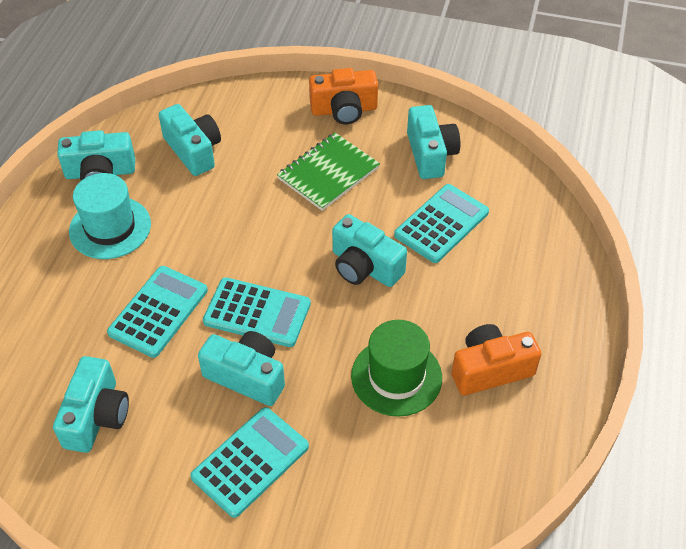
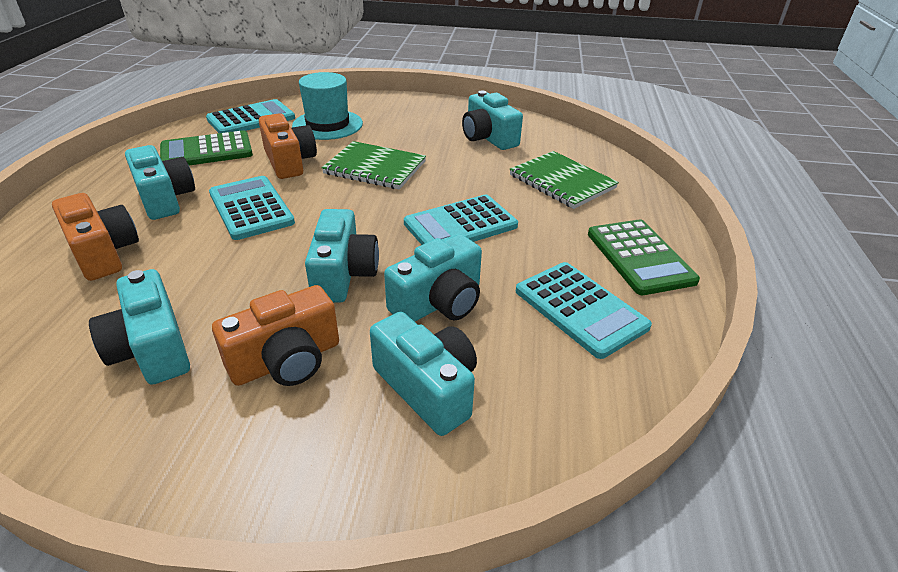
green calculator: none = 0 -> [160,130,253,165] [588,219,700,295] = 2
green hat: [351,320,442,417] = 1 -> none = 0
green notebook: [277,133,380,211] = 1 -> [322,141,426,190] [510,151,619,209] = 2
orange camera: [309,68,378,124] [452,324,541,395] = 2 -> [52,193,139,281] [212,285,339,386] [259,113,317,179] = 3

